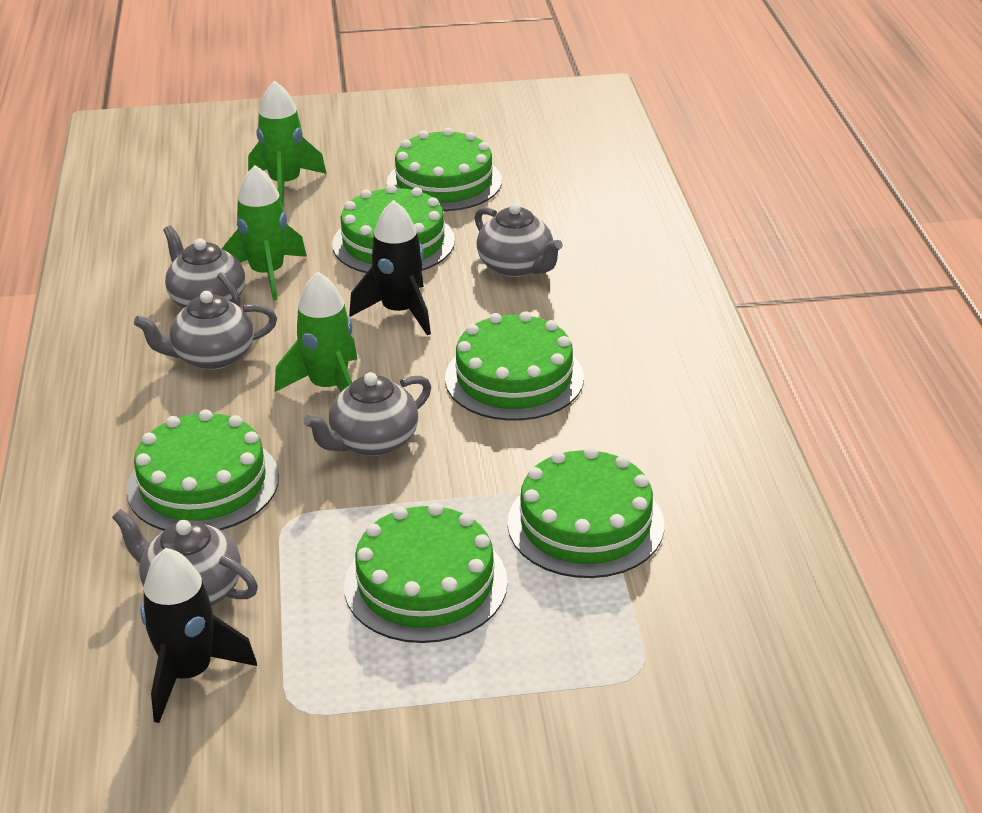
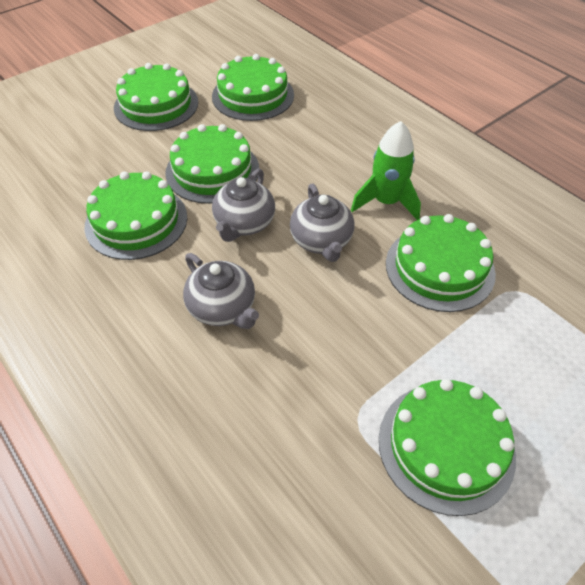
black rocket: [140,548,257,723] [349,200,431,335] = 2 -> none = 0
green rocket: [222,165,307,301] [248,81,327,206] [275,272,357,392] = 3 -> [351,121,421,220] = 1
grey teapot: [112,509,258,606] [134,291,277,370] [163,225,245,308] [304,372,431,456] [475,203,563,277] = 5 -> [183,253,259,329] [212,169,275,242] [290,184,355,262] = 3

